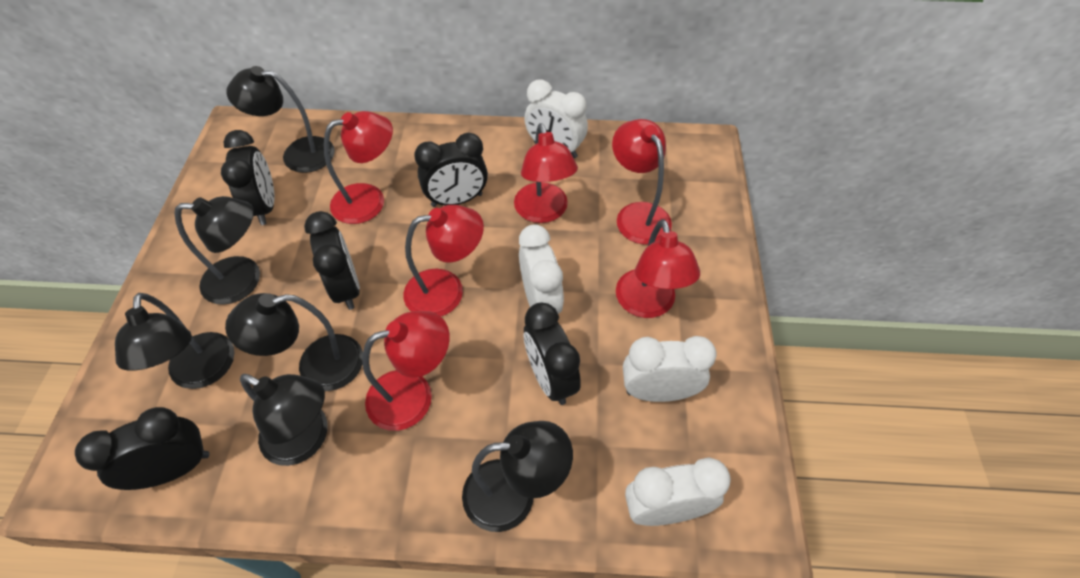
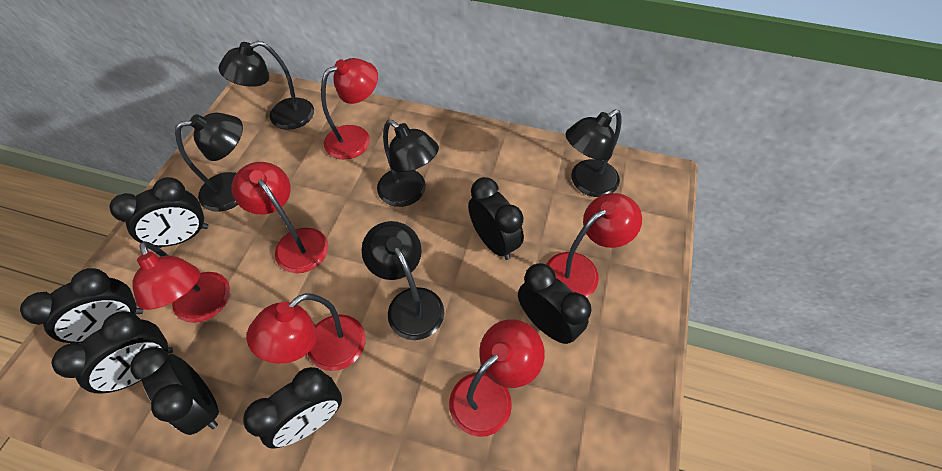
black clock: [75,407,209,490] [221,130,275,225] [304,211,360,310] [414,133,488,207] [523,303,581,405] = 5 -> [20,268,143,343] [52,311,173,394] [110,177,208,248] [130,347,219,435] [243,367,342,449] [468,177,524,260] [518,263,591,344] = 7
black lamp: [115,293,235,389] [174,196,260,305] [225,293,363,391] [227,66,335,173] [240,374,328,466] [462,421,573,532] = 6 -> [175,113,243,212] [219,41,314,130] [361,221,444,340] [377,120,439,207] [566,110,622,197] = 5
white clock: [519,224,564,314] [524,80,588,158] [623,336,717,402] [625,457,731,526] = 4 -> none = 0

